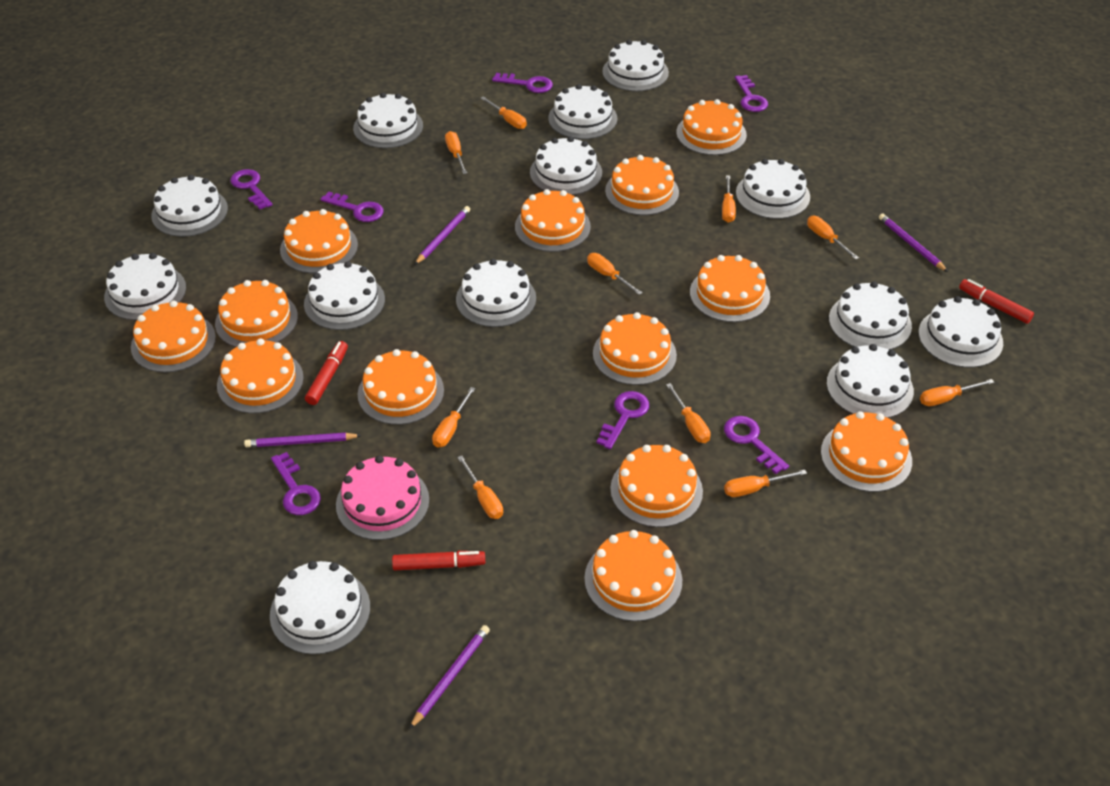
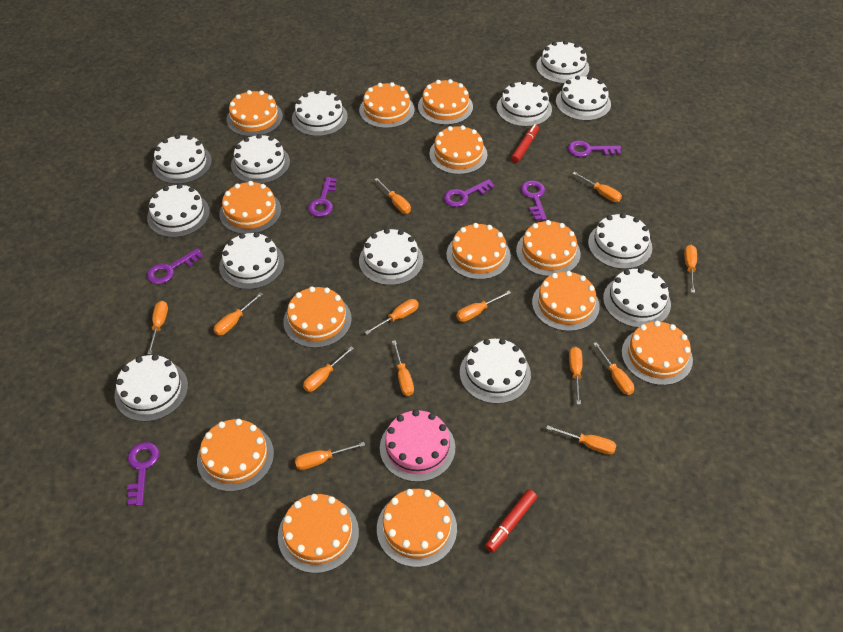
orange screwdriver: [432,387,475,448] [445,131,467,174] [457,455,503,519] [481,96,527,129] [587,253,642,295] [666,383,711,443] [722,175,736,223] [724,470,807,497] [807,216,859,260] [920,379,994,406] = 10 -> [147,301,168,354] [214,293,263,335] [295,442,365,470] [303,346,354,392] [365,299,419,335] [374,178,411,213] [392,340,414,396] [456,291,511,322] [546,425,616,455] [569,347,582,405] [573,172,622,202] [593,342,634,395] [684,245,697,293] = 13
purple key: [230,169,273,209] [271,452,321,515] [321,192,383,222] [492,73,553,93] [596,391,649,449] [724,416,789,474] [735,75,768,112] = 7 -> [127,442,159,506] [147,248,203,284] [308,177,337,217] [444,179,495,207] [521,181,547,221] [568,141,621,157] = 6
purple pencil: [244,433,362,447] [409,625,490,729] [415,206,470,265] [879,213,948,272] = 4 -> none = 0
red marker: [305,341,348,405] [392,551,485,570] [959,279,1034,324] = 3 -> [485,489,537,553] [511,124,539,163] = 2

